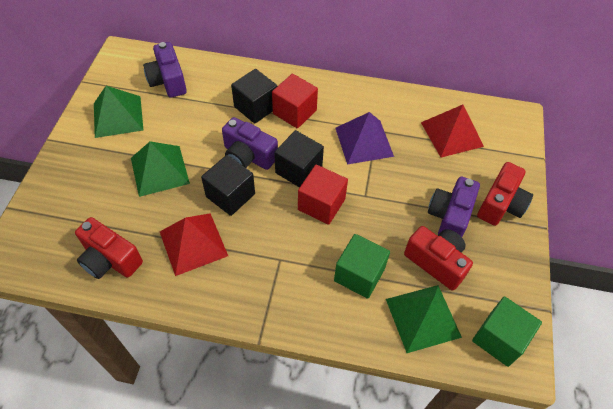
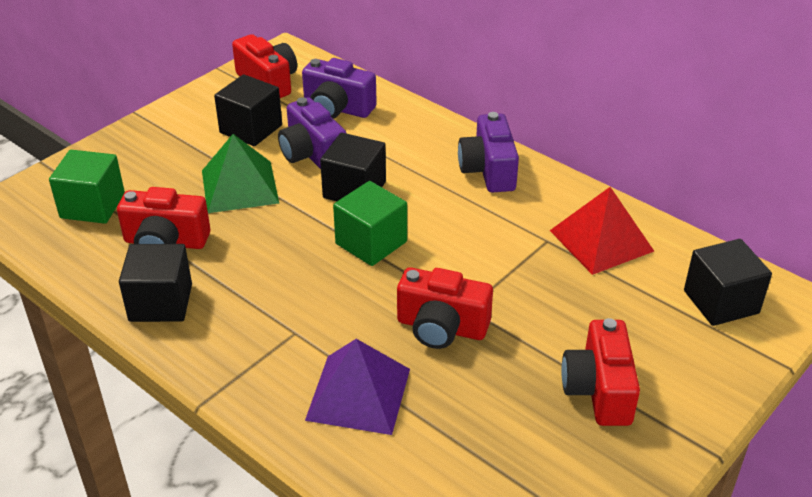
black cube: [201,155,255,216] [231,69,277,124] [274,130,324,188] = 3 -> [119,244,192,322] [214,74,282,146] [320,133,386,201] [684,239,772,326] = 4
green pyramid: [94,86,143,138] [131,141,190,197] [386,285,462,353] = 3 -> [202,134,279,213] = 1
red camera: [75,217,143,279] [404,226,473,290] [477,162,533,226] = 3 -> [117,187,210,249] [232,34,297,98] [397,267,493,349] [561,318,640,426] = 4
red cube: [272,74,318,129] [298,165,348,225] = 2 -> none = 0
red pyramid: [160,213,228,276] [421,105,484,158] = 2 -> [550,187,654,275] = 1

